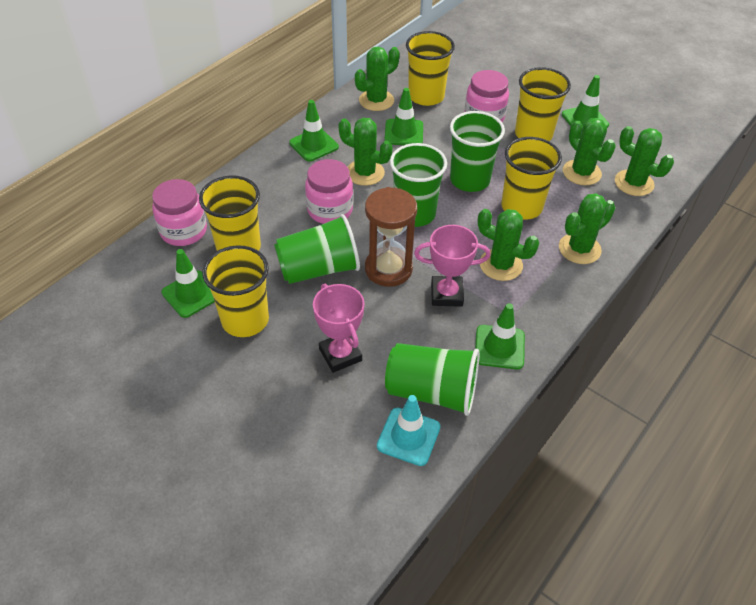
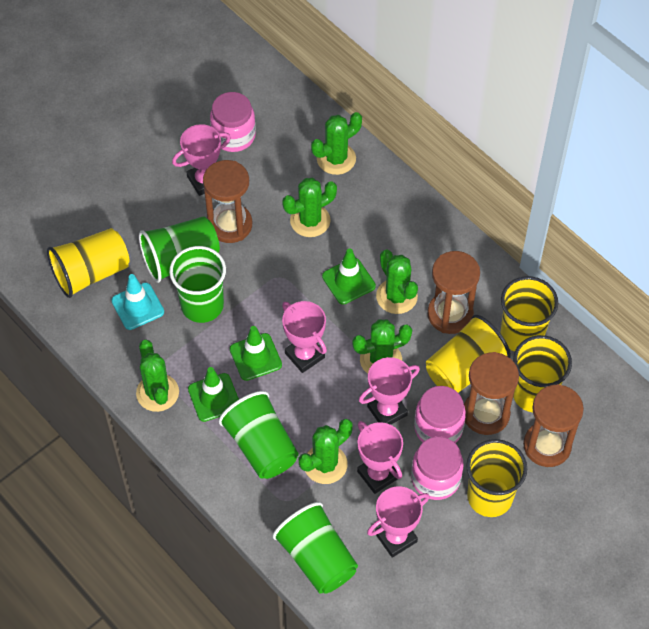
brown hourglass: [365,187,417,287] = 1 -> [203,160,252,243] [427,251,480,334] [464,352,519,435] [523,384,584,467] = 4
green traffic cone: [161,249,215,318] [289,100,339,161] [384,88,423,145] [475,303,525,369] [562,75,609,128] = 5 -> [188,367,239,422] [230,326,282,381] [322,248,376,305] = 3
pink trophy: [313,284,365,373] [414,225,490,307] = 2 -> [172,124,231,196] [282,301,327,373] [357,421,403,494] [359,357,420,425] [367,486,430,558] = 5

